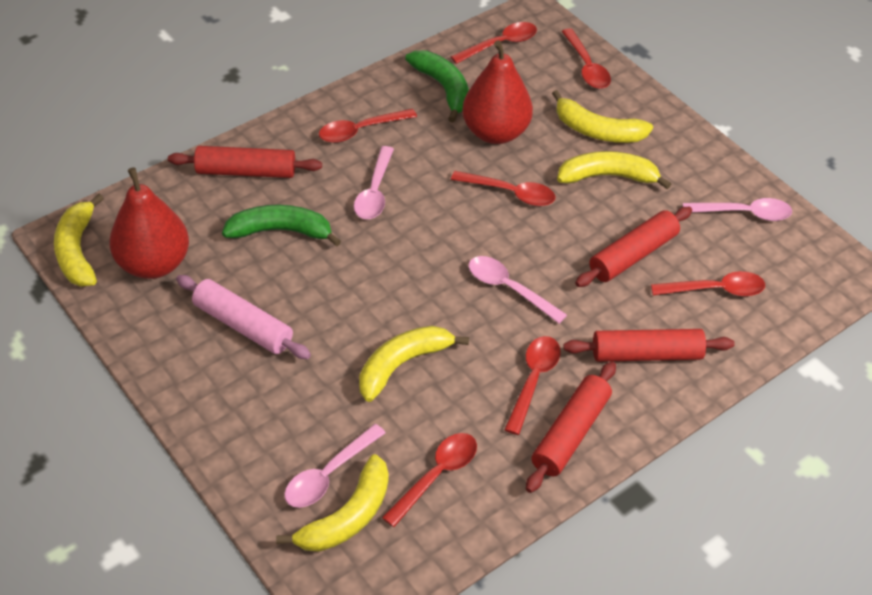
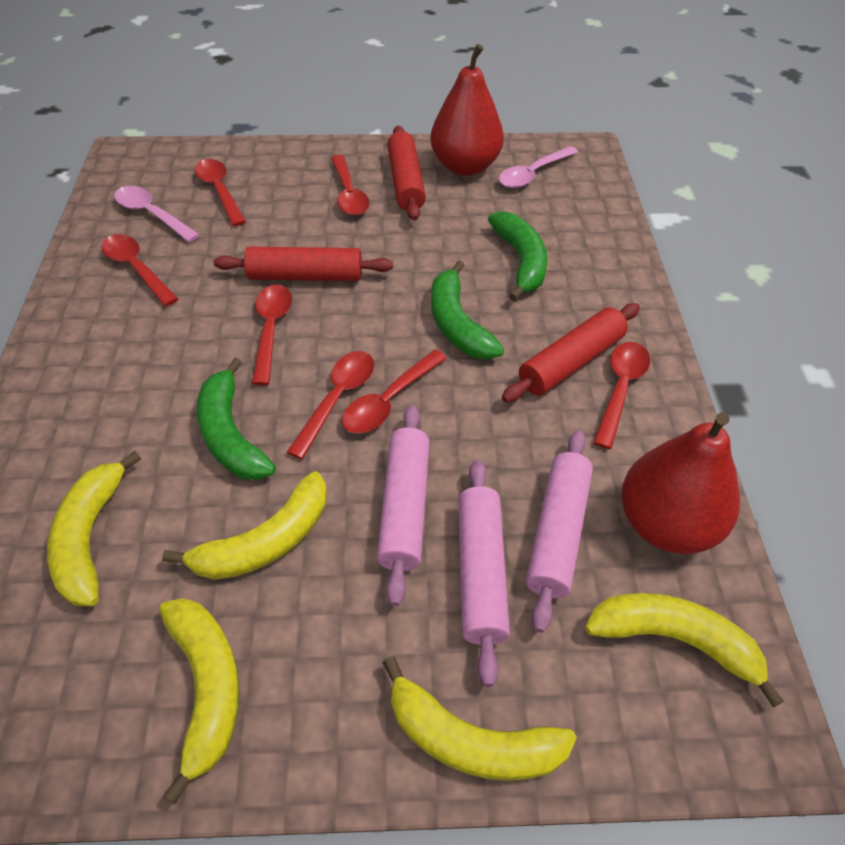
green banana: [222,205,341,246] [405,50,469,123] = 2 -> [197,358,276,480] [431,260,504,360] [488,211,547,301] = 3
pink rolling pin: [176,275,311,359] = 1 -> [377,405,429,606] [458,460,510,687] [526,430,593,633] = 3
pink spoon: [284,424,386,508] [354,146,394,219] [469,256,567,324] [683,198,792,221] = 4 -> [114,186,200,242] [499,146,578,188] = 2
red rolling pin: [168,146,322,178] [526,361,616,493] [563,329,735,362] [575,207,692,287] = 4 -> [214,247,393,281] [387,126,426,221] [502,303,640,402] = 3

